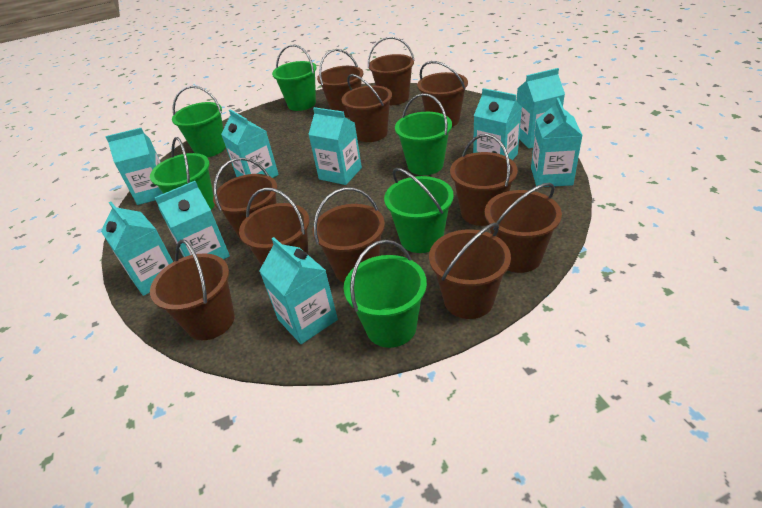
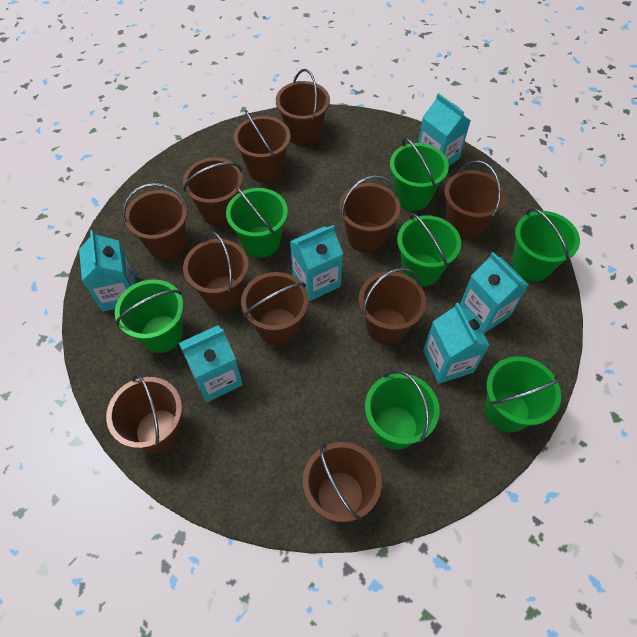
green bucket: [150,137,215,210] [172,86,226,157] [272,44,316,111] [344,240,427,348] [384,168,454,253] [395,93,452,175] = 6 -> [115,279,184,353] [226,186,288,258] [365,370,440,450] [390,137,449,211] [397,213,461,286] [485,356,562,432] [512,208,580,282] = 7
turquoise carton: [101,202,173,296] [106,128,163,205] [154,181,230,260] [221,109,279,178] [259,237,338,344] [308,107,362,185] [473,88,522,160] [517,68,565,149] [531,98,583,187] = 9 -> [79,230,136,312] [179,325,243,402] [290,225,343,301] [418,93,471,166] [423,303,490,384] [460,252,529,333] = 6

